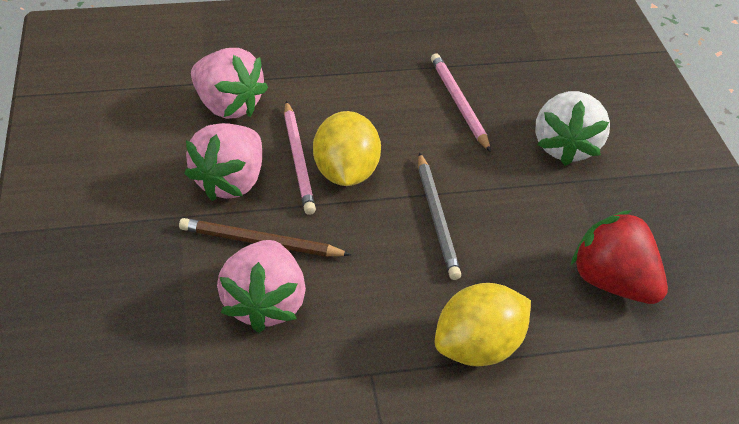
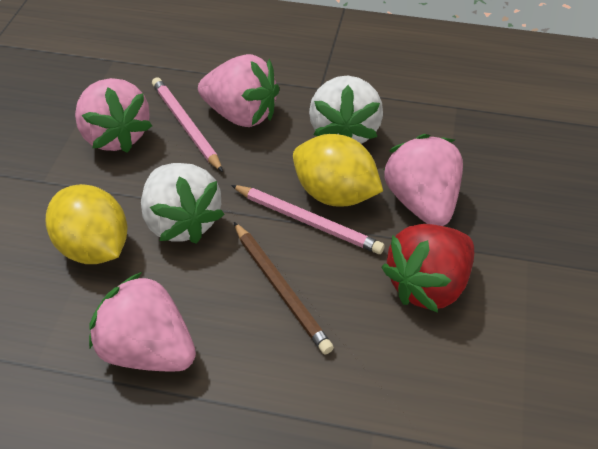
grey pencil: [418,152,461,280] = 1 -> none = 0
pink strawberry: [184,123,262,201] [191,48,268,119] [217,240,306,333] = 3 -> [75,78,152,153] [89,272,196,372] [198,54,279,127] [384,134,463,226] = 4
white strawberry: [535,91,610,166] = 1 -> [141,163,225,244] [309,75,383,144] = 2

